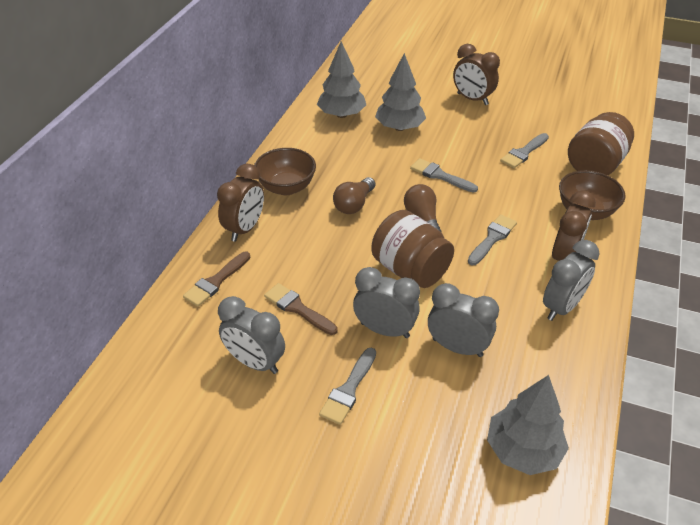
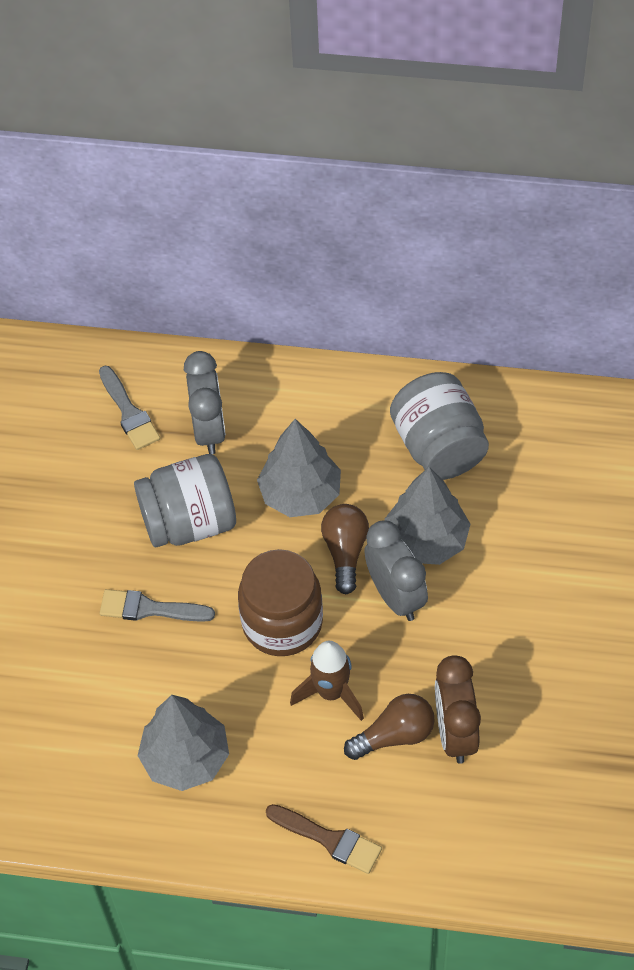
brown bowl: [254,148,316,195] [559,170,626,220] = 2 -> none = 0
brown brush: [183,252,251,307] [264,283,338,335] = 2 -> [266,804,382,874] = 1
brown clock: [217,164,264,242] [453,44,500,105] [552,191,596,261] = 3 -> [435,655,481,764] = 1
brown jar: [372,210,454,288] [568,112,634,175] = 2 -> [238,549,323,656] = 1
brown rocket: none = 0 -> [290,641,364,721] = 1
grey brush: [319,348,376,425] [410,158,478,193] [468,214,517,265] [500,133,549,168] = 4 -> [99,366,160,450] [100,589,215,622] = 2
grey clock: [218,296,285,374] [353,267,420,338] [428,283,499,357] [543,240,599,321] = 4 -> [184,351,226,454] [364,520,428,621] = 2
grey jar: none = 0 -> [134,454,236,547] [390,372,489,480] = 2

